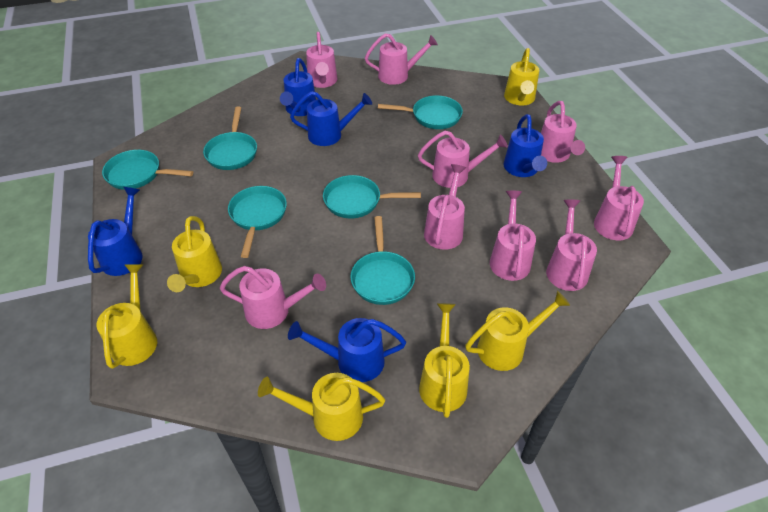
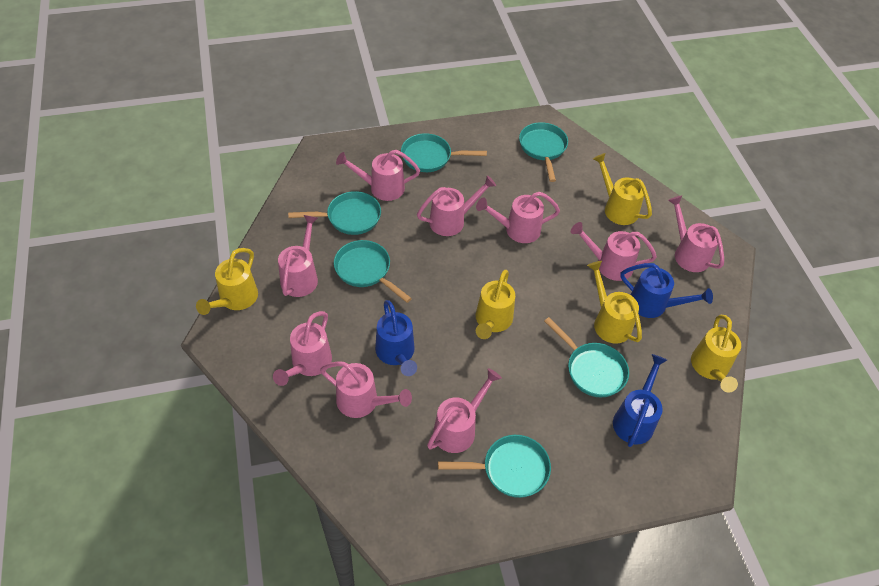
blue watering can: [88,187,143,276] [280,58,316,116] [288,318,406,382] [290,91,372,146] [503,114,547,177] = 5 -> [375,300,417,376] [613,354,667,447] [620,263,713,318] = 3
yellow watering can: [97,264,157,369] [167,216,222,292] [258,373,385,441] [419,303,470,418] [465,291,570,371] [504,48,539,106] = 6 -> [196,248,258,315] [476,269,515,339] [587,261,642,344] [593,153,652,225] [691,315,741,393] = 5

